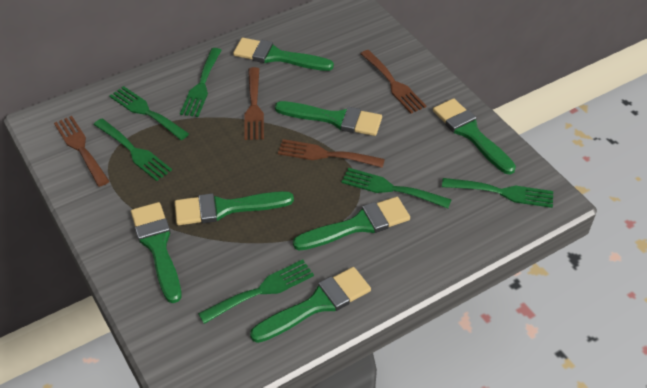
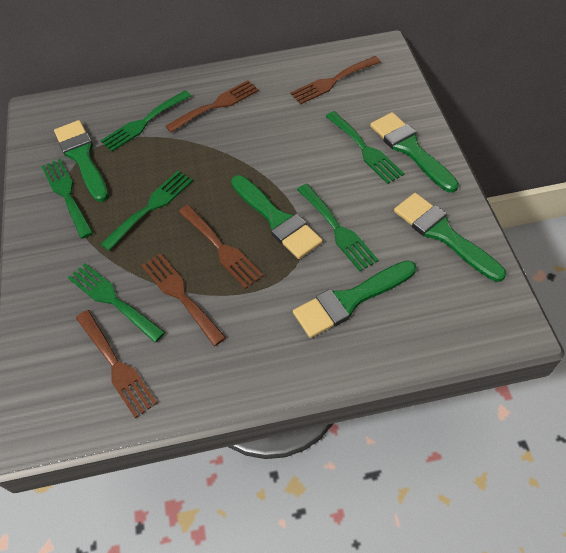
brown fork: [54,116,110,187] [244,67,264,140] [278,139,385,168] [360,50,426,114] = 4 -> [76,310,157,418] [141,253,226,346] [165,80,259,132] [179,205,263,289] [291,56,381,104] = 5
green brush: [131,202,181,303] [174,191,294,225] [233,38,334,71] [250,267,371,343] [275,101,382,136] [293,197,410,250] [433,98,516,174] = 7 -> [54,120,109,202] [231,175,323,259] [293,260,416,338] [370,112,459,193] [394,193,506,282] = 5

